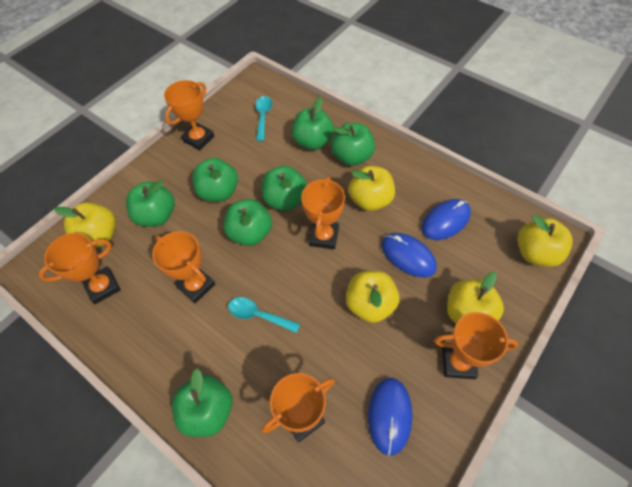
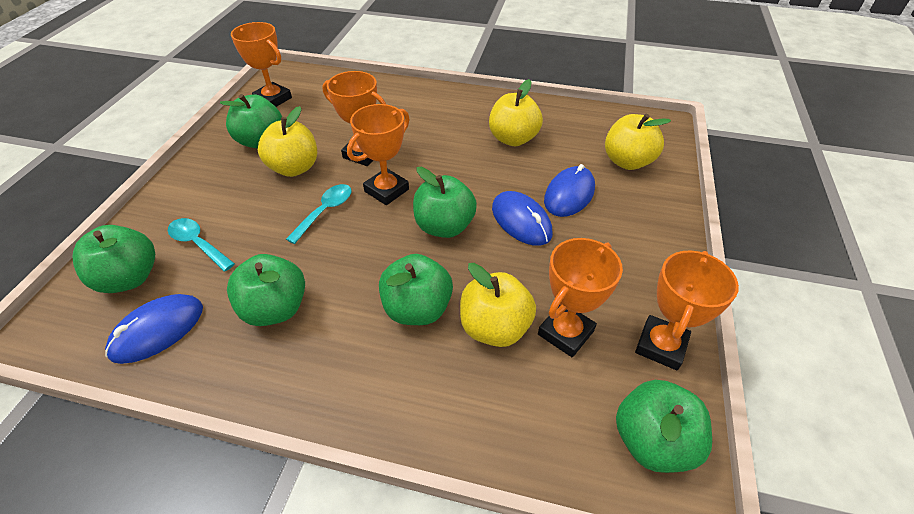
green apple: [126,180,175,227] [172,369,232,437] [192,158,238,202] [224,199,272,246] [262,166,307,211] [292,97,334,150] [331,123,375,166] = 7 -> [72,225,155,293] [220,94,282,148] [227,254,305,326] [379,254,453,325] [413,167,477,238] [616,380,712,473] = 6
orange trophy: [38,233,121,304] [152,231,215,303] [164,80,214,150] [262,373,335,442] [301,177,345,250] [434,312,519,379] = 6 -> [231,22,292,107] [322,71,386,166] [347,104,410,205] [538,238,623,357] [635,251,739,370] = 5
yellow apple: [54,202,116,248] [346,271,399,323] [348,166,395,211] [447,272,504,324] [517,215,573,267] = 5 -> [258,106,317,177] [460,263,536,347] [489,79,543,146] [605,114,671,170] = 4

